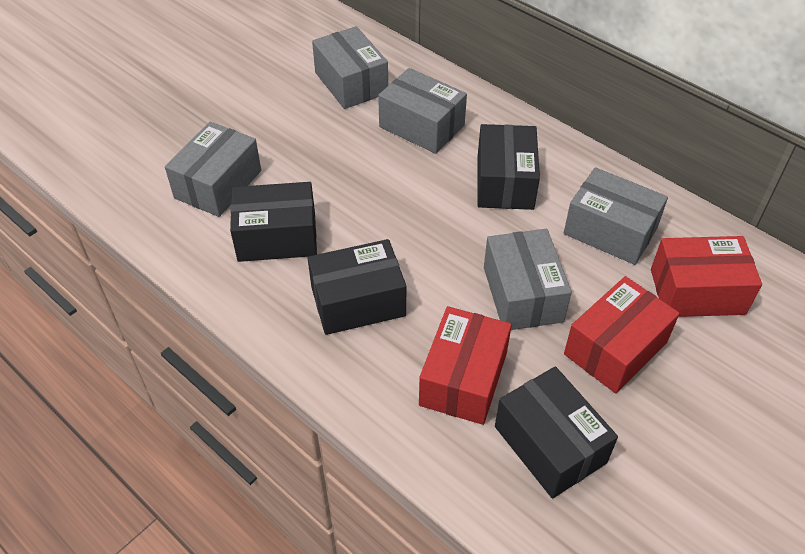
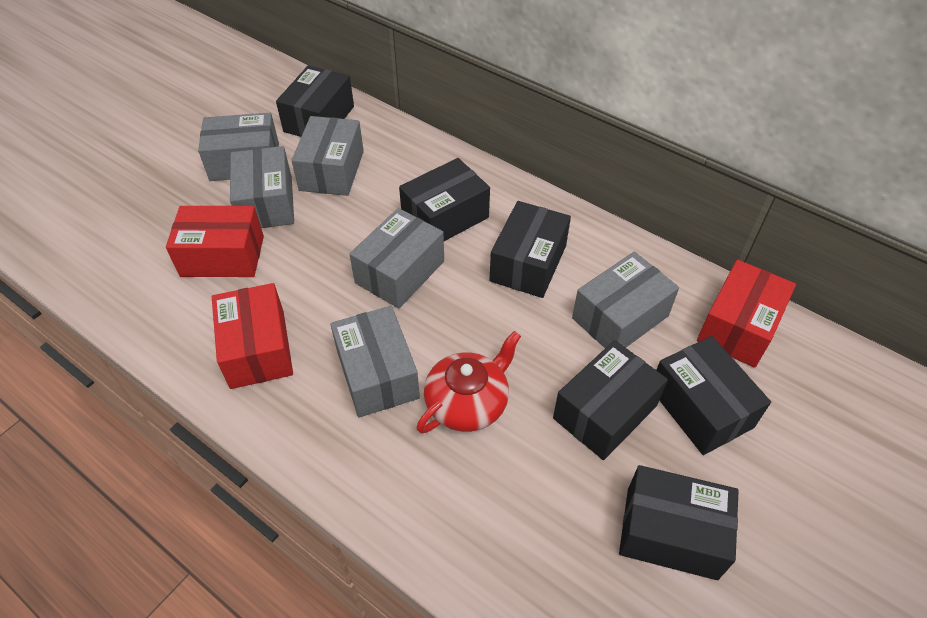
black box: [230,182,317,262] [308,239,406,335] [478,124,540,210] [495,366,618,499] = 4 -> [276,65,354,137] [399,158,490,241] [489,201,571,298] [553,340,668,460] [619,465,739,580] [657,336,771,455] = 6
grey box: [165,122,261,217] [312,26,388,109] [378,68,467,154] [484,229,572,330] [564,167,668,265] = 5 -> [198,113,279,181] [230,146,294,228] [292,116,364,196] [330,306,420,418] [349,208,444,308] [572,252,679,348] = 6
red teapot: none = 0 -> [417,331,521,433] = 1

